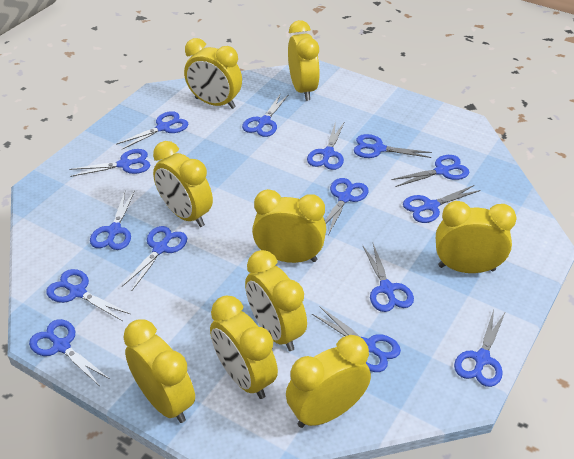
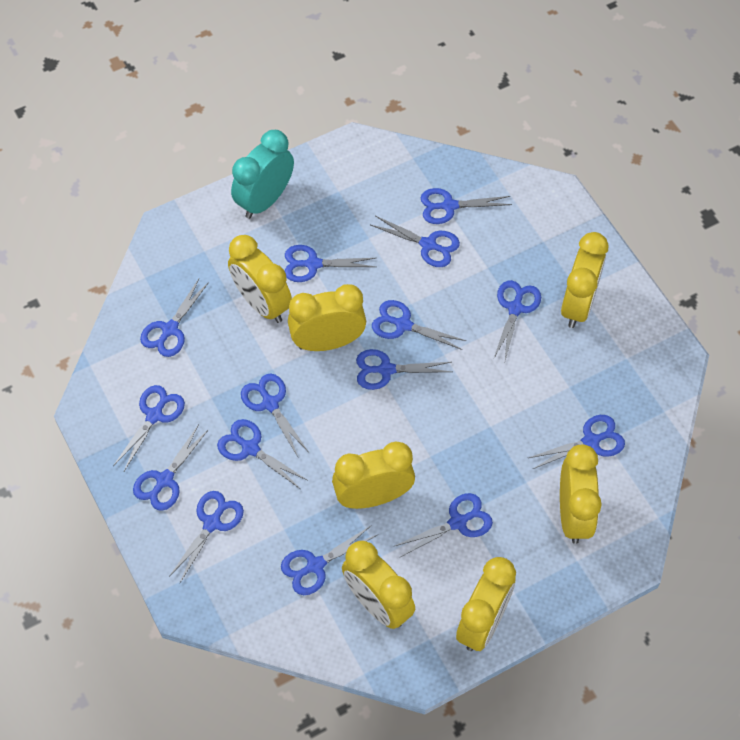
turquoise clock: none = 0 -> [231,130,294,219] = 1
yellow clock: [123,319,195,423] [153,141,213,227] [184,38,242,109] [210,296,278,399] [245,250,307,351] [252,189,326,263] [286,335,371,428] [288,20,320,101] [436,201,516,273] = 9 -> [228,235,292,323] [288,284,366,351] [332,441,415,509] [342,541,415,629] [456,557,516,651] [560,444,602,544] [561,232,608,328] = 7

